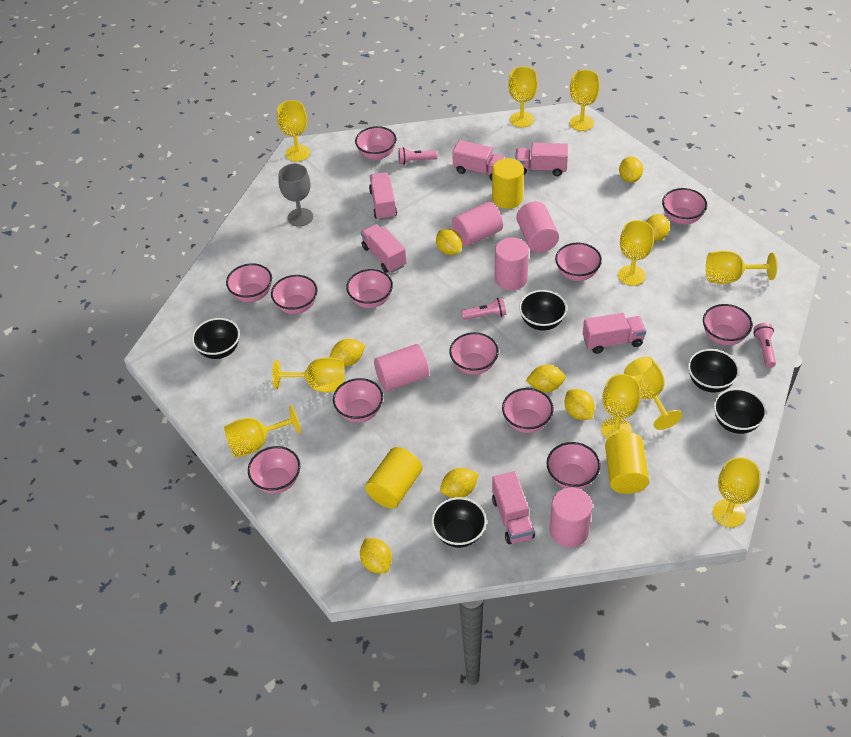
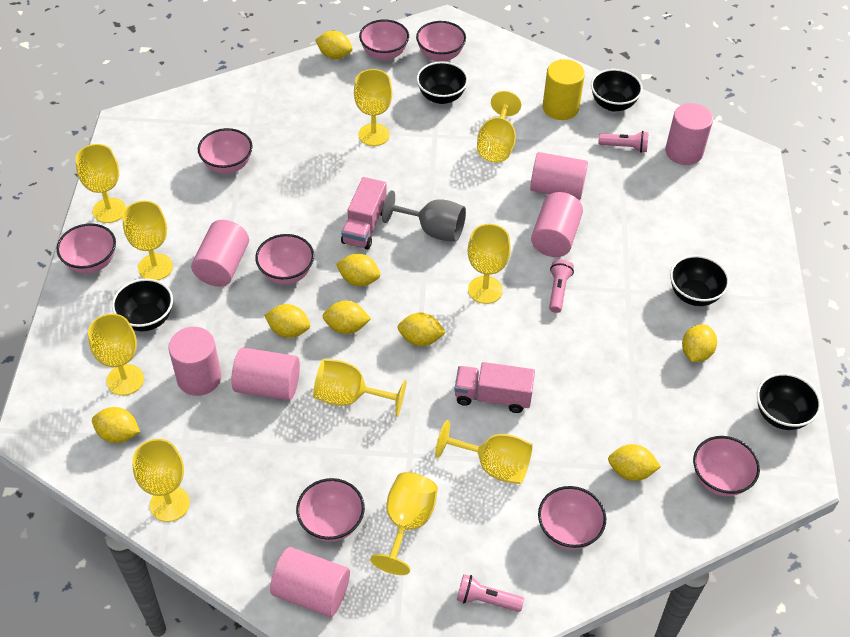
pink bowl: [226,263,272,302] [248,446,300,494] [271,275,318,314] [333,378,383,422] [346,269,393,308] [355,126,396,160] [450,332,499,375] [502,388,554,433] [547,442,600,489] [555,243,602,281] [662,188,707,225] [703,304,753,345] = 12 -> [56,223,116,274] [198,128,253,174] [255,234,314,284] [296,478,365,542] [359,19,409,61] [416,21,466,62] [538,486,606,550] [693,436,760,496] = 8
pink cylinder: [374,344,429,392] [452,202,503,246] [495,237,529,290] [516,201,559,253] [550,487,593,548] = 5 -> [168,327,222,396] [191,220,249,287] [231,348,300,401] [270,547,350,617] [530,152,588,200] [531,192,583,257] [665,103,713,165] = 7
pink truck: [361,224,406,273] [369,172,397,220] [452,140,507,180] [492,471,535,544] [515,143,568,176] [583,313,646,354] = 6 -> [341,177,387,250] [455,362,535,413] = 2
yellow cylinder: [365,447,422,508] [492,158,524,209] [605,432,649,494] = 3 -> [543,59,585,120] = 1

